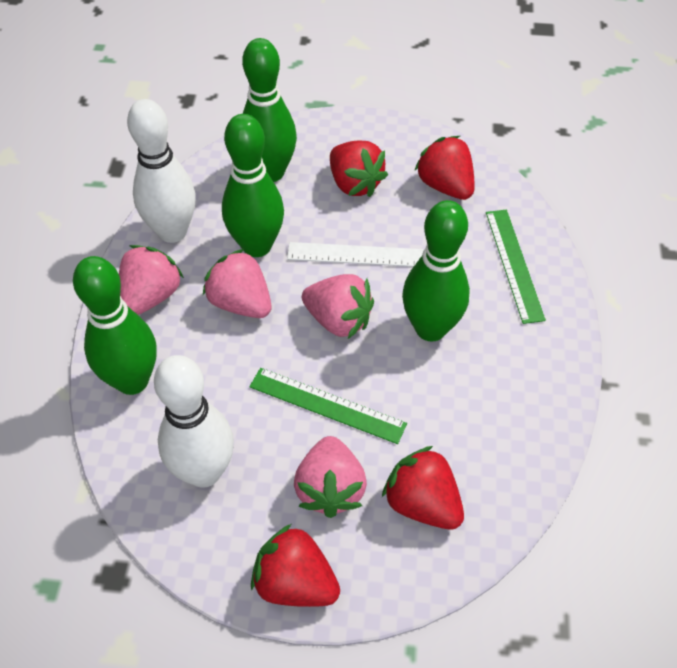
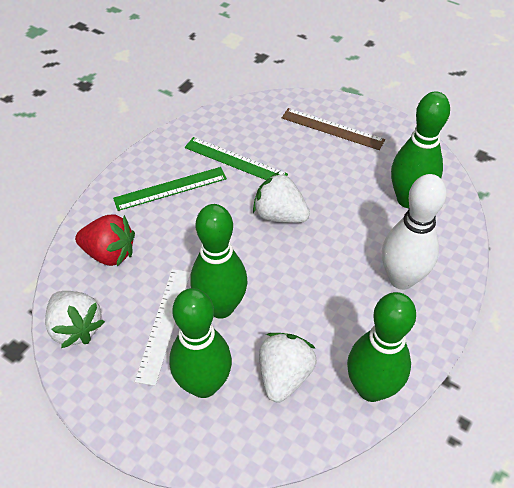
brown ruler: none = 0 -> [282,108,385,150] = 1
pink strawberry: [119,245,184,315] [203,249,271,318] [294,436,367,518] [302,274,374,339] = 4 -> none = 0
red strawberry: [251,524,340,607] [330,141,388,197] [382,446,464,530] [414,136,475,200] = 4 -> [75,214,135,266] = 1
white bowling pin: [127,99,196,243] [154,355,234,488] = 2 -> [382,174,447,290] = 1
white strawberry: none = 0 -> [45,291,105,348] [253,171,310,223] [259,333,317,403] = 3

